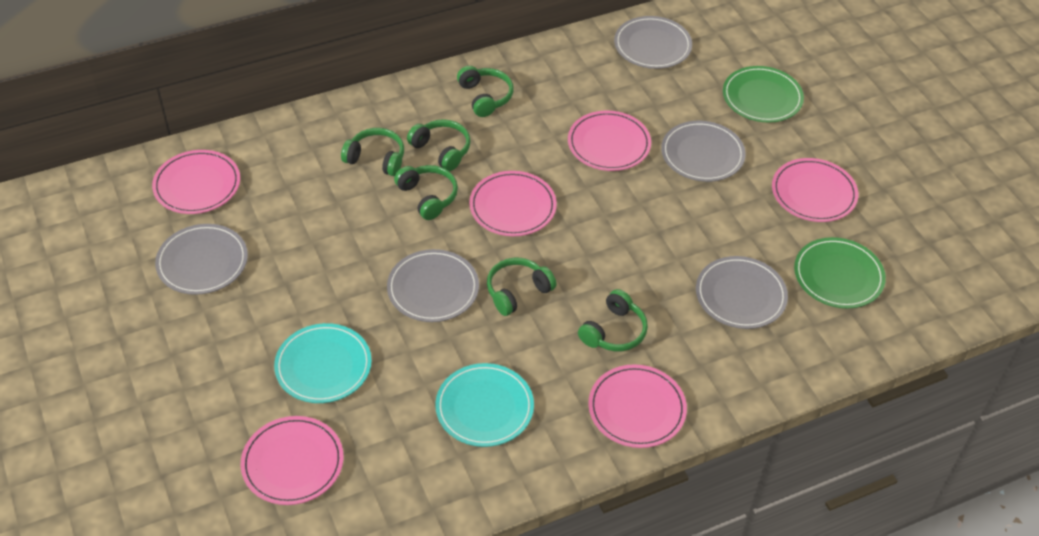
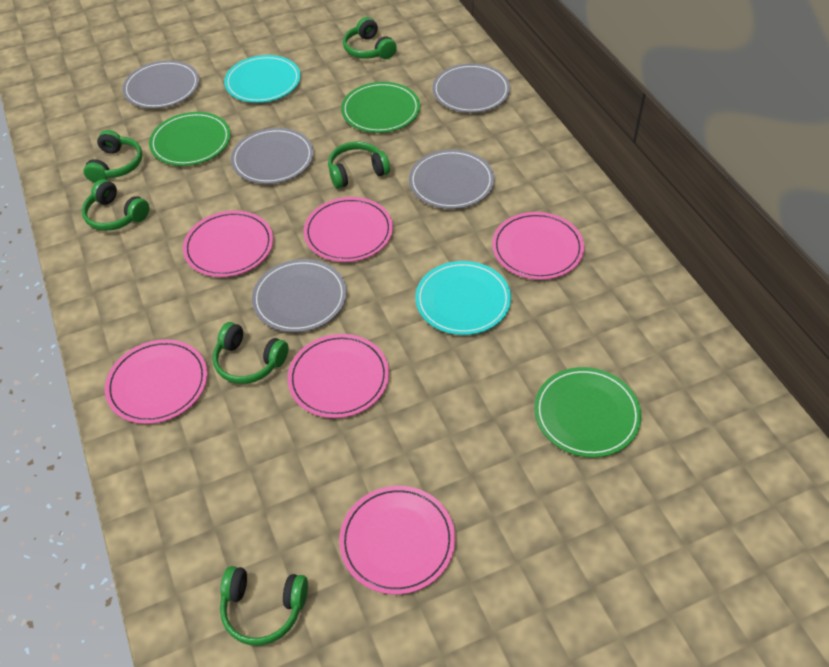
green plate: [723,66,804,123] [794,237,886,308] = 2 -> [149,112,231,166] [341,82,420,133] [534,367,642,458] = 3

